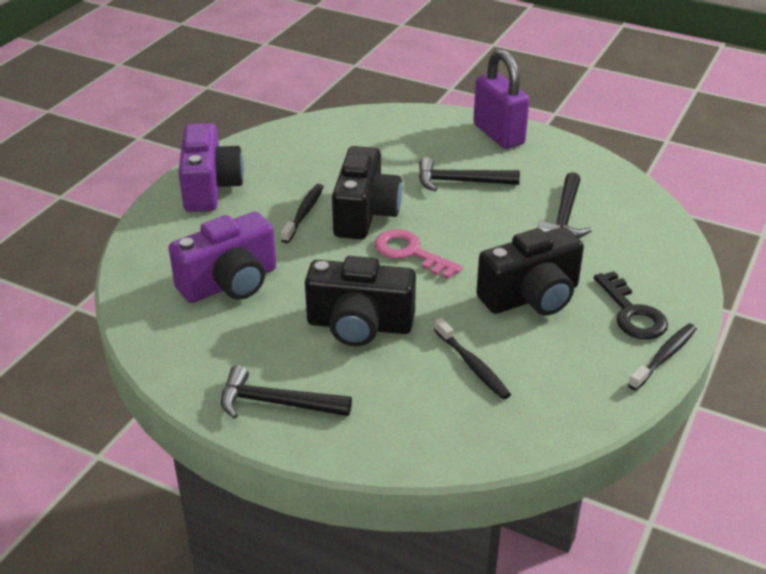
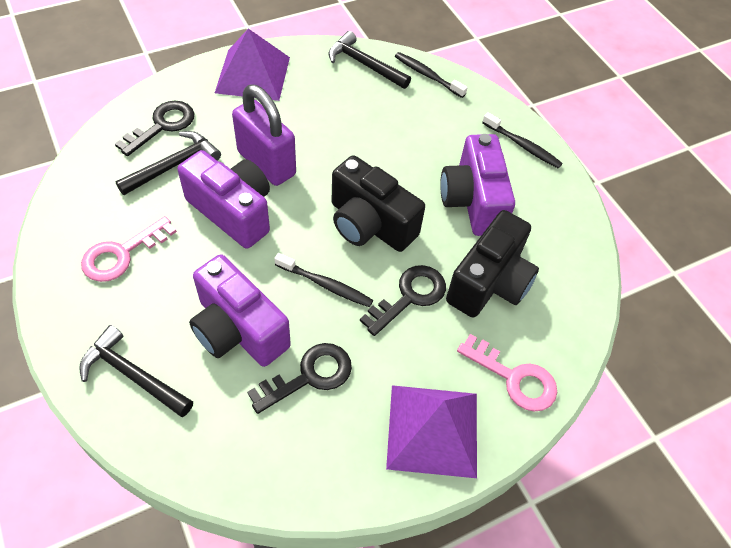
black camera: [305,256,416,346] [332,146,402,239] [476,227,584,315] = 3 -> [332,155,425,252] [446,210,539,318] = 2
black key: [594,271,668,339] = 1 -> [115,101,194,156] [247,343,352,414] [360,265,446,336] = 3
pink key: [374,229,462,280] = 1 -> [81,216,177,282] [457,334,557,412] = 2
purple camera: [169,212,276,303] [178,123,244,212] = 2 -> [177,150,270,249] [189,254,291,367] [440,134,515,236] = 3
purple pyramid: none = 0 -> [215,28,290,101] [386,385,477,478] = 2

